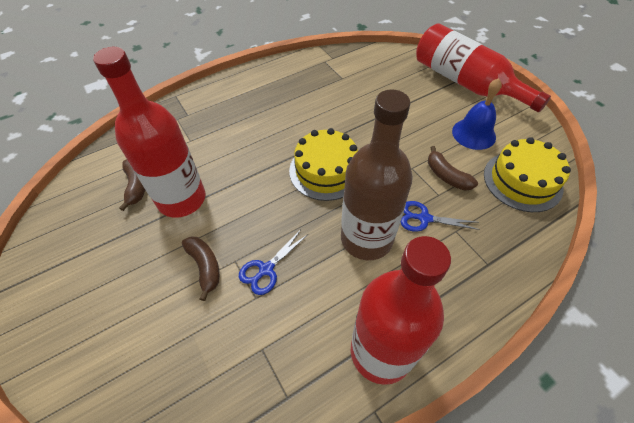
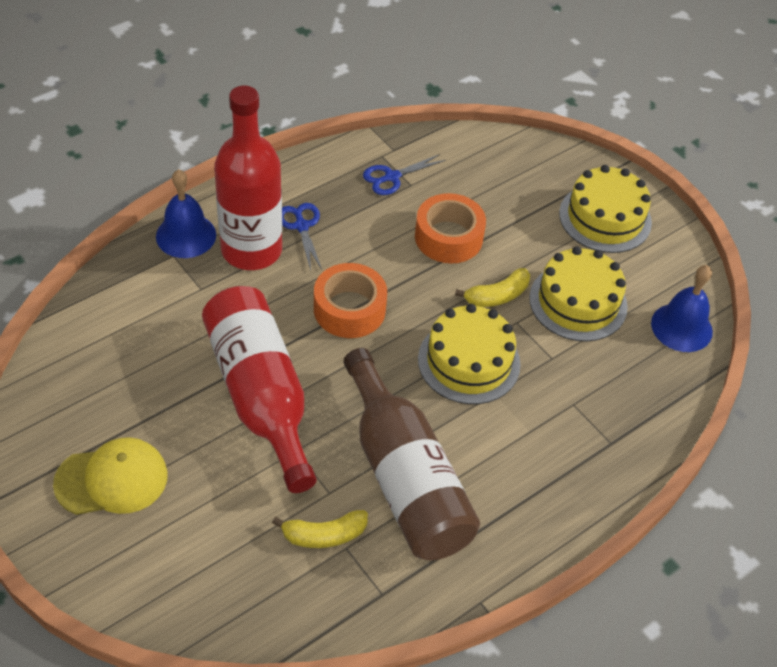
blue bell: [452,78,502,150] = 1 -> [156,169,216,258] [651,265,713,352] = 2
brown banana: [119,159,145,211] [182,237,220,301] [428,146,478,191] = 3 -> none = 0
orange tape: none = 0 -> [314,263,387,338] [415,193,486,263] = 2
red bottle: [93,47,205,218] [351,236,451,385] [416,23,551,112] = 3 -> [202,286,317,493] [214,85,282,270] = 2
yellow banana: none = 0 -> [272,510,368,548] [455,268,530,307] = 2
yellow cake: [289,128,358,201] [484,137,571,212] = 2 -> [418,304,521,404] [529,246,628,342] [559,165,652,253] = 3
yellow cap: none = 0 -> [53,437,168,515] = 1

